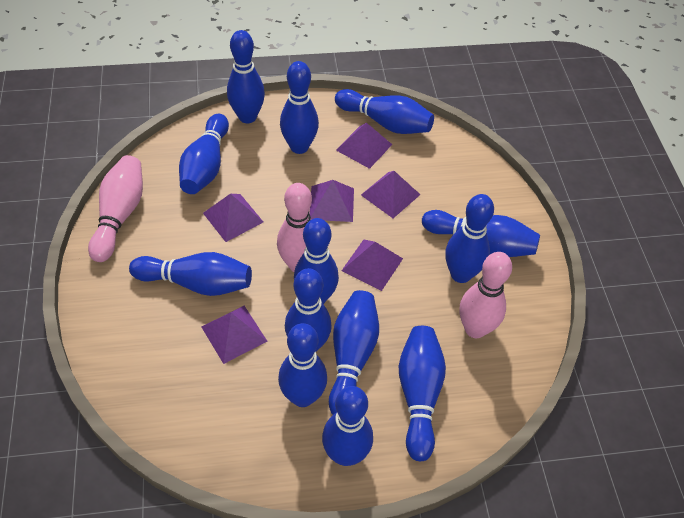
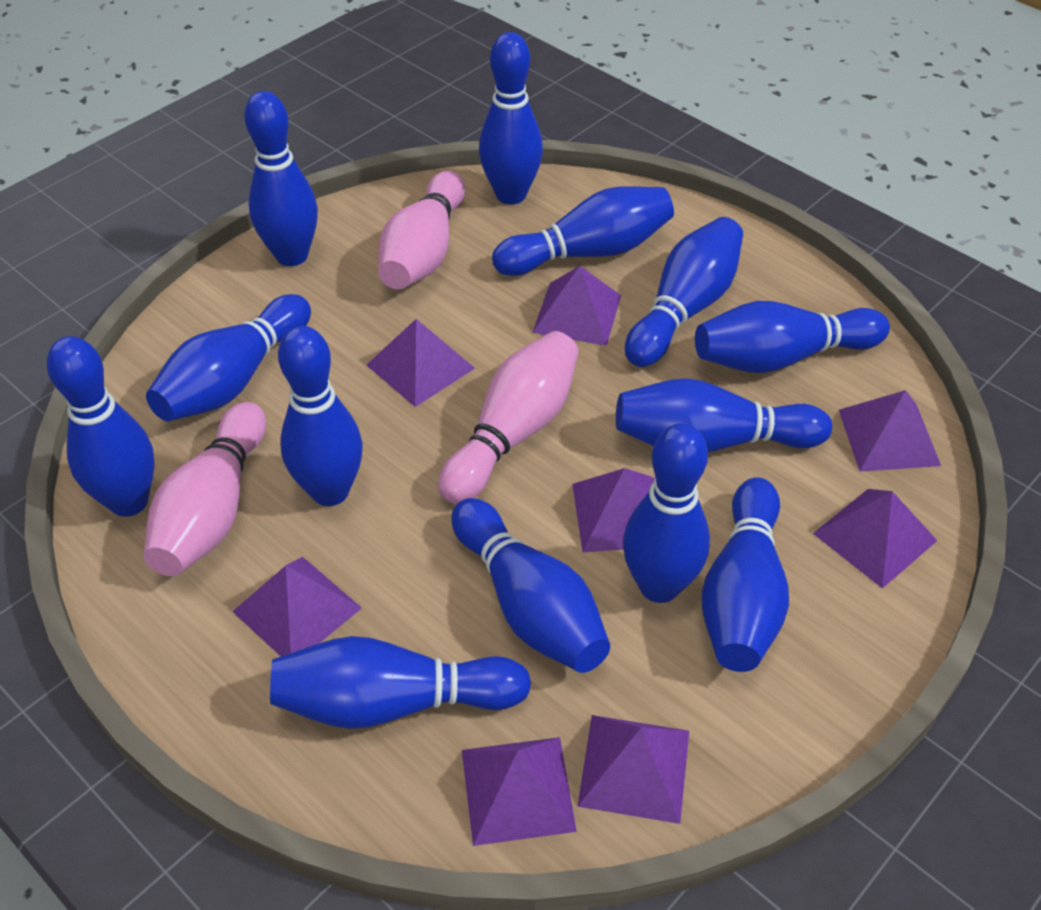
purple pyramid: [201,306,267,364] [203,194,263,242] [309,180,354,222] [336,123,392,169] [342,239,403,291] [361,171,421,218] = 6 -> [232,557,362,656] [366,319,475,407] [462,737,577,846] [532,266,621,346] [572,468,655,552] [577,715,689,824] [813,489,937,589] [839,390,941,472] = 8

